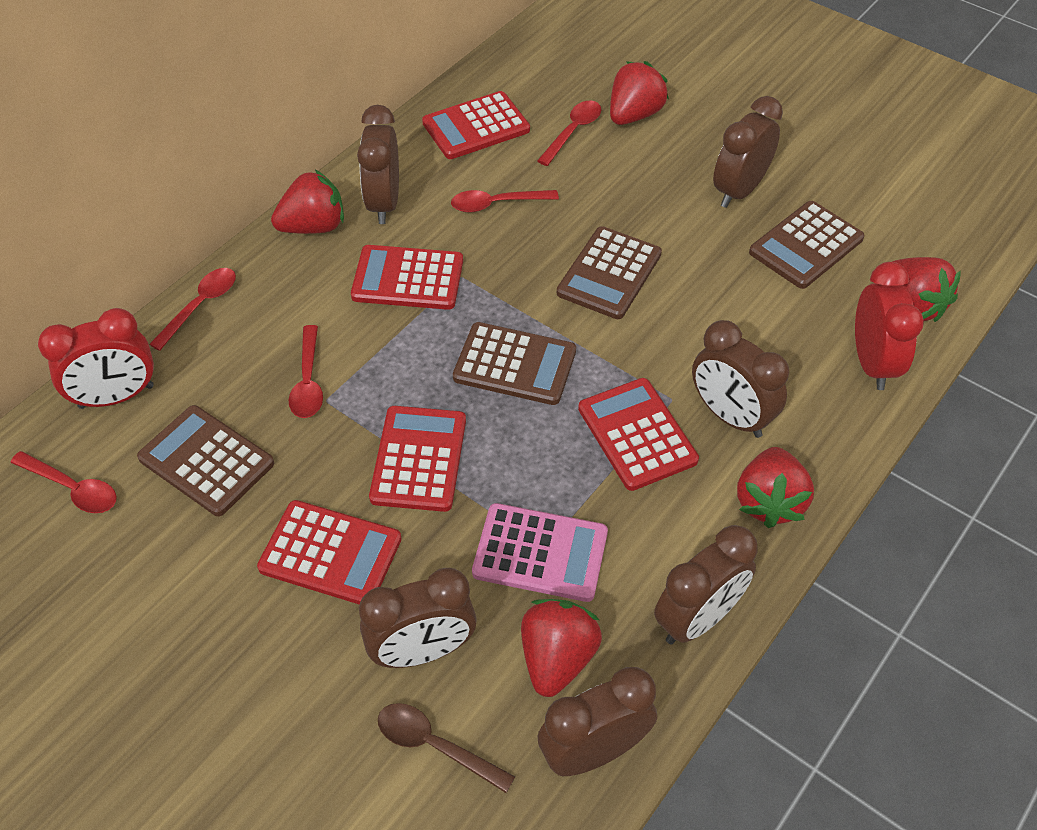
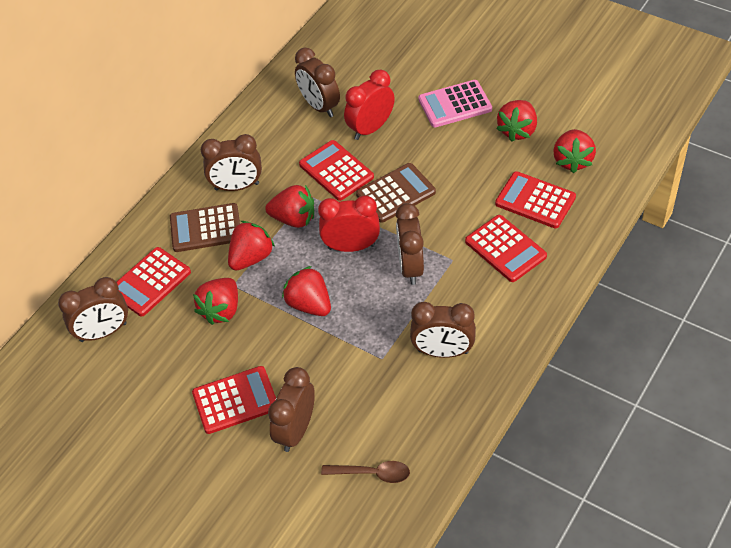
brown calculator: [137,405,274,516] [453,322,576,405] [557,226,662,319] [749,201,864,289] = 4 -> [170,203,240,252] [356,163,436,223] = 2
red spoon: [10,451,117,513] [149,268,236,351] [289,325,323,418] [451,190,559,213] [537,101,601,166] = 5 -> none = 0
red strawberry: [271,170,344,234] [521,599,602,697] [610,61,669,125] [737,447,814,528] [892,257,961,322] = 5 -> [193,278,238,325] [228,221,275,270] [265,185,314,228] [282,266,331,316] [497,100,537,142] [553,129,596,173] = 6

